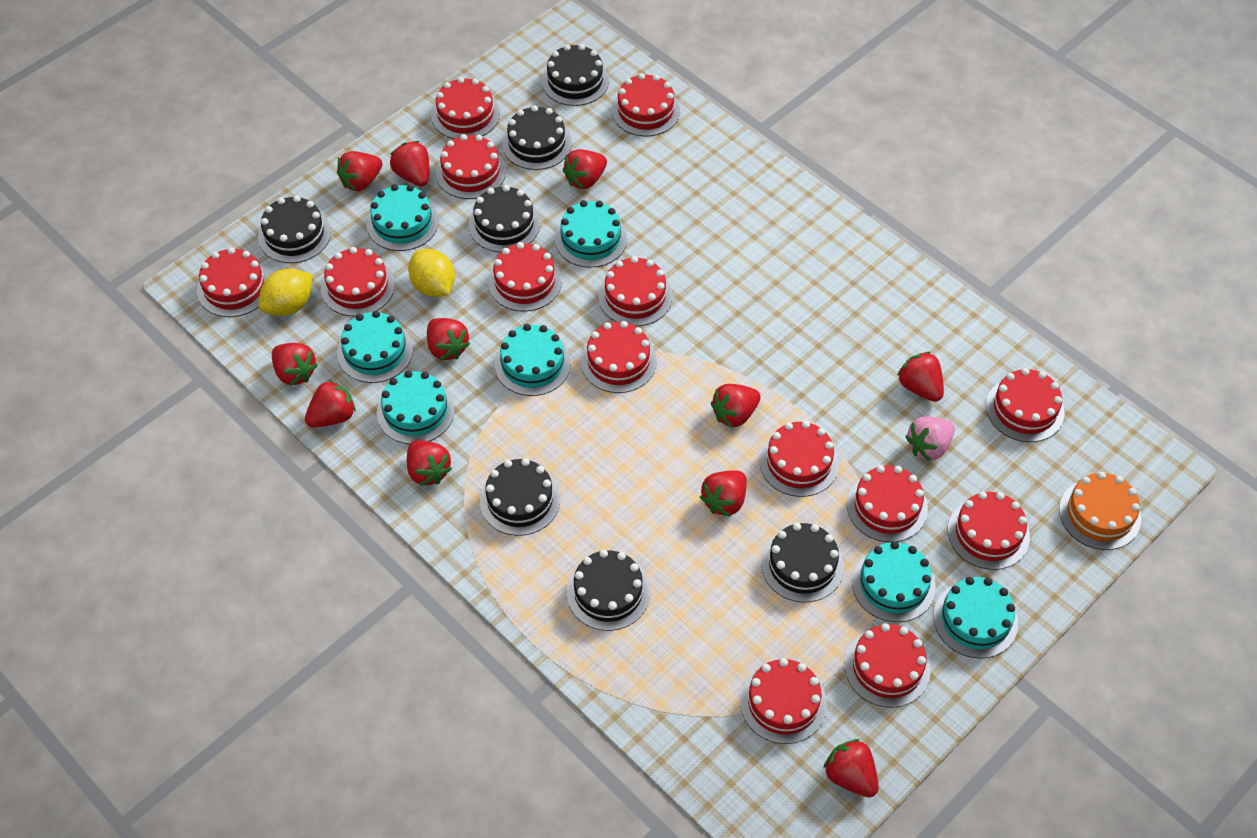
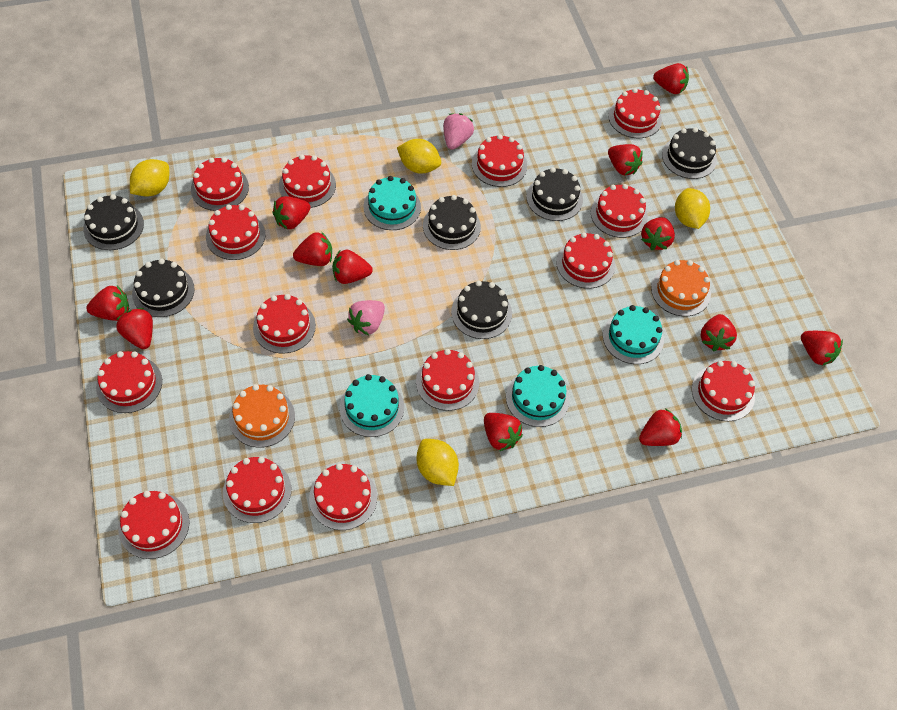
black cake: [258,196,331,263] [469,185,540,252] [480,458,560,536] [502,105,572,170] [542,44,609,106] [567,550,650,631] [761,523,844,602] = 7 -> [83,194,144,250] [132,259,195,317] [423,195,481,250] [451,281,512,339] [526,167,583,221] [662,128,717,179] = 6
orange cake: [1059,472,1141,550] = 1 -> [229,384,295,448] [651,260,711,316] = 2
pink strawberry: [905,417,955,461] = 1 -> [347,300,385,335] [443,113,474,150] = 2
red strawberry: [272,343,318,386] [305,380,356,428] [337,151,383,191] [390,141,429,186] [407,440,452,486] [427,318,470,360] [563,149,607,189] [700,470,747,517] [711,384,761,428] [823,739,879,797] [897,352,944,402] = 11 -> [86,286,129,321] [116,308,153,349] [272,196,311,229] [293,232,332,266] [332,250,373,284] [484,413,523,451] [608,144,643,175] [639,408,682,446] [641,217,675,250] [653,63,689,94] [701,314,737,351] [801,331,843,366] = 12
turquoise cake: [337,311,413,383] [366,184,439,251] [377,370,455,444] [495,324,571,396] [555,200,627,268] [852,541,936,622] [933,577,1018,659] = 7 -> [340,374,404,437] [363,176,421,230] [506,365,570,427] [603,305,664,364] = 4
yellow lemon: [259,269,313,316] [408,249,455,297] = 2 -> [130,159,169,197] [397,139,441,174] [416,439,459,486] [675,188,710,229] = 4

